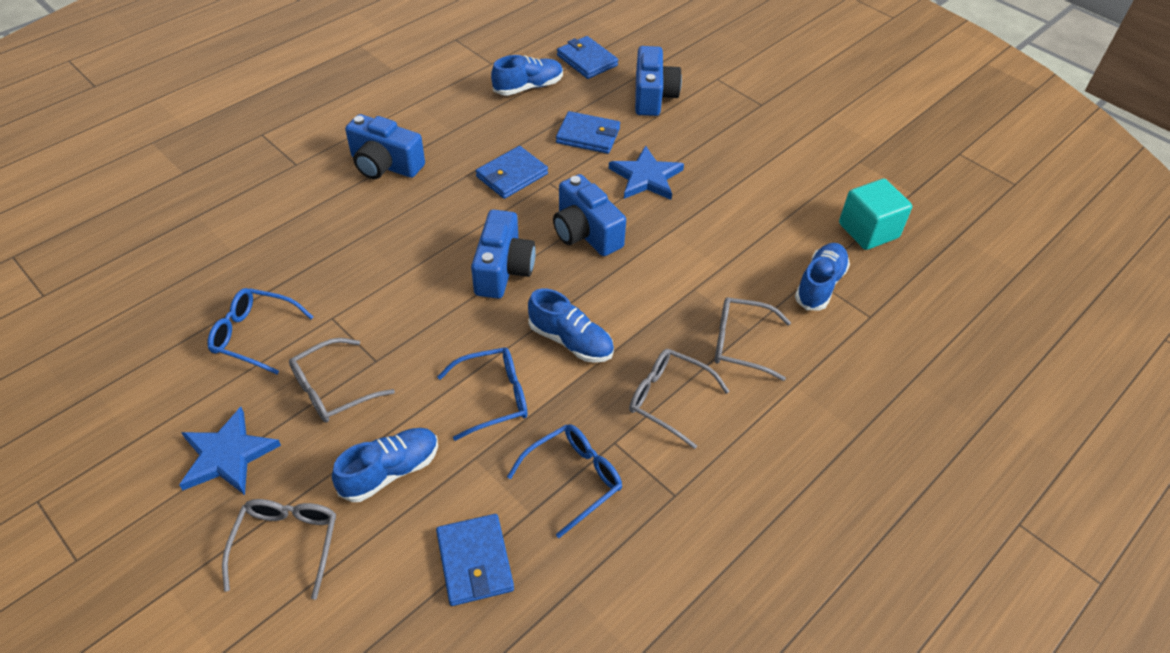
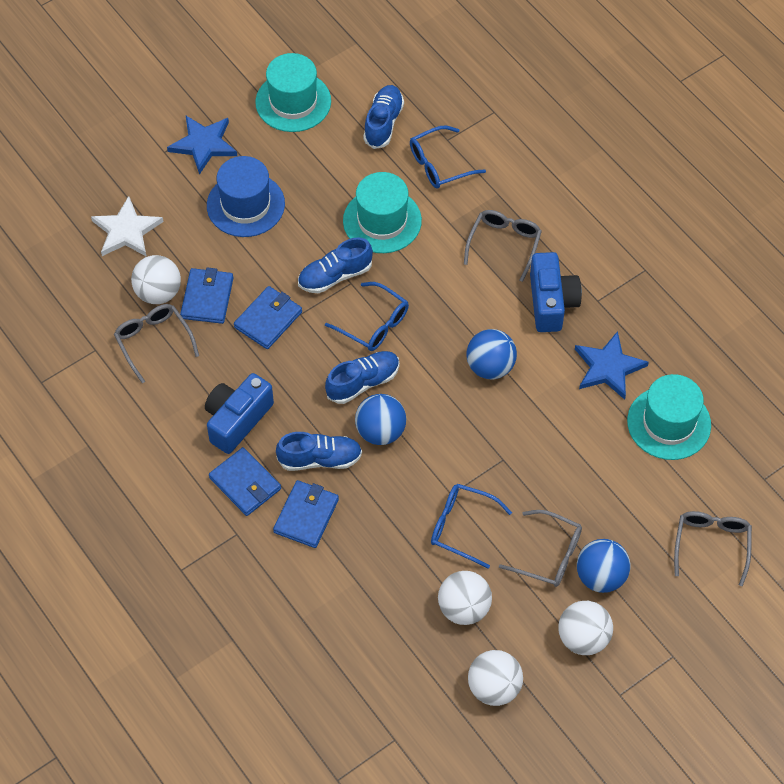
blue ball: none = 0 -> [355,394,406,445] [466,329,517,379] [577,539,630,593] = 3
blue camera: [345,114,425,179] [471,210,536,299] [553,174,626,256] [635,46,682,116] = 4 -> [205,373,274,454] [530,252,582,332] = 2
blue hat: none = 0 -> [207,156,285,237] = 1
turquoise cube: [839,179,912,250] = 1 -> none = 0
turquoise hat: none = 0 -> [255,53,331,132] [343,172,422,253] [627,374,711,460] = 3
white ball: none = 0 -> [131,255,181,304] [438,571,492,625] [468,650,523,706] [558,601,613,655] = 4
white star: none = 0 -> [91,196,163,257] = 1

